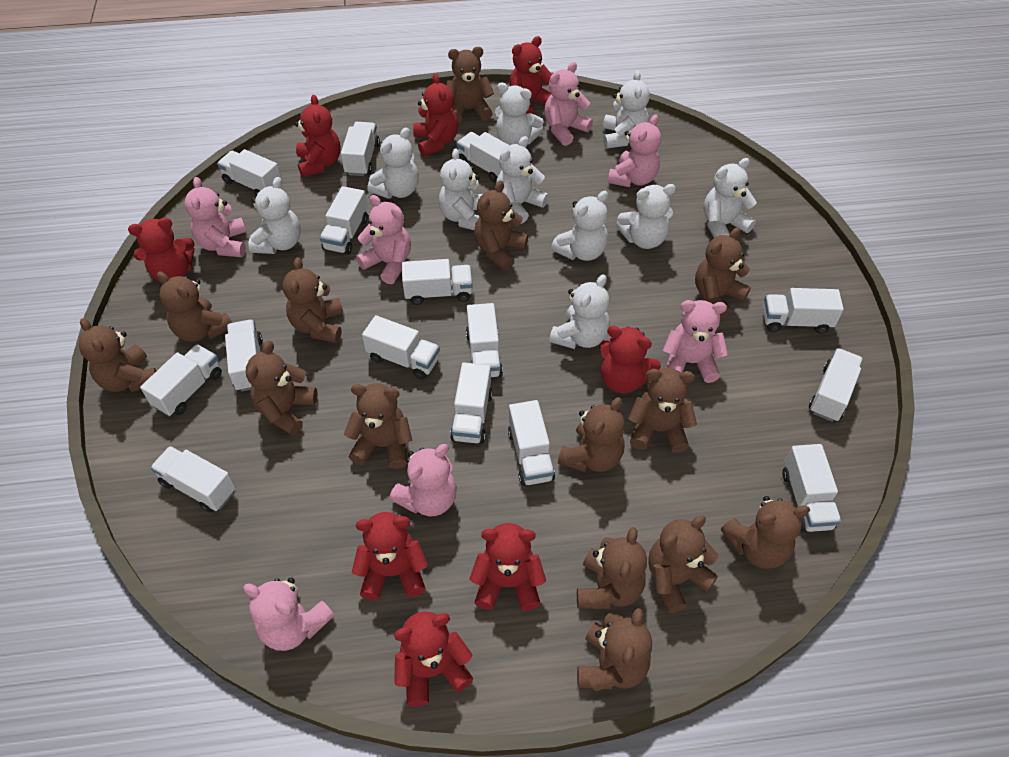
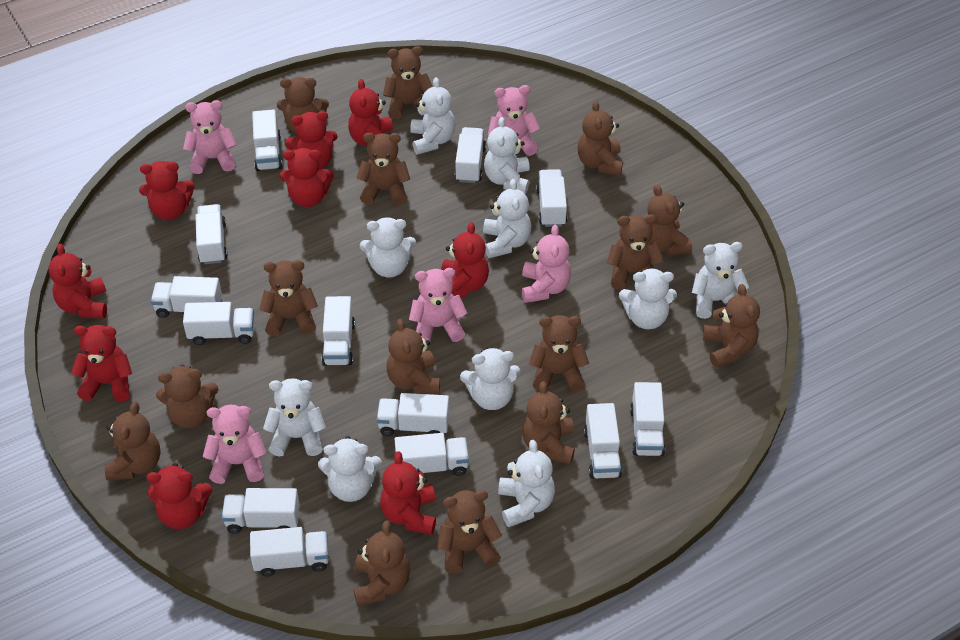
brown teddy bear: [79,318,156,392] [157,272,232,342] [246,341,318,436] [283,257,344,343] [344,383,412,469] [446,47,494,124] [474,180,528,270] [558,397,625,472] [577,527,647,609] [577,608,652,691] [628,368,697,453] [648,515,718,613] [695,228,751,319] [721,496,810,569] = 14 -> [105,402,161,480] [156,365,218,428] [259,260,318,336] [277,77,329,133] [354,521,410,606] [356,133,410,205] [383,46,433,119] [386,319,440,394] [437,490,502,574] [522,381,575,464] [529,315,589,391] [578,101,623,176] [607,214,664,290] [648,185,692,256] [703,284,760,368] = 15
pink teddy bear: [185,177,246,257] [243,577,334,651] [356,195,411,284] [389,444,457,517] [544,62,593,146] [608,114,661,187] [663,300,728,383] = 7 -> [183,100,237,174] [203,405,267,484] [409,268,467,342] [488,85,540,156] [522,225,571,303] = 5
red teddy bear: [128,217,195,282] [295,95,340,178] [352,512,428,601] [394,611,474,707] [413,73,458,156] [469,523,546,611] [509,36,552,114] [599,326,661,394] = 8 -> [48,244,107,319] [71,325,132,402] [139,161,194,220] [147,463,212,529] [280,148,334,207] [285,111,337,170] [348,79,393,146] [380,451,436,535] [441,222,489,298] = 9
white truck: [140,344,222,416] [150,446,236,513] [217,149,282,196] [225,320,263,392] [320,186,368,255] [341,122,380,176] [362,315,440,379] [402,259,473,305] [450,362,493,444] [457,132,509,183] [466,303,503,377] [508,400,555,486] [763,288,844,334] [782,444,841,532] [809,348,863,422] = 15 -> [151,276,222,318] [183,302,255,345] [195,204,228,264] [222,488,300,534] [250,527,329,576] [252,109,283,171] [322,296,355,366] [377,393,449,436] [395,433,469,476] [454,127,486,183] [536,169,567,227] [584,403,622,479] [630,382,665,456] = 13

